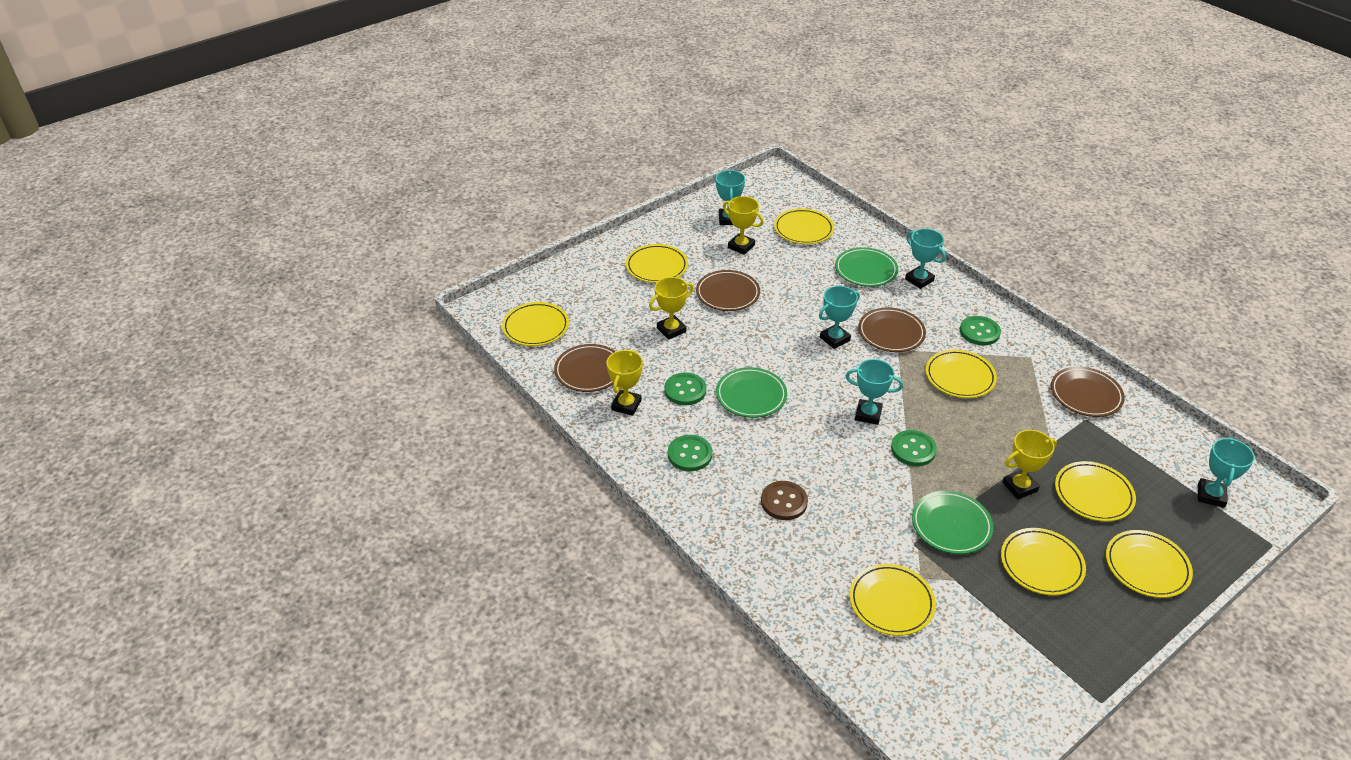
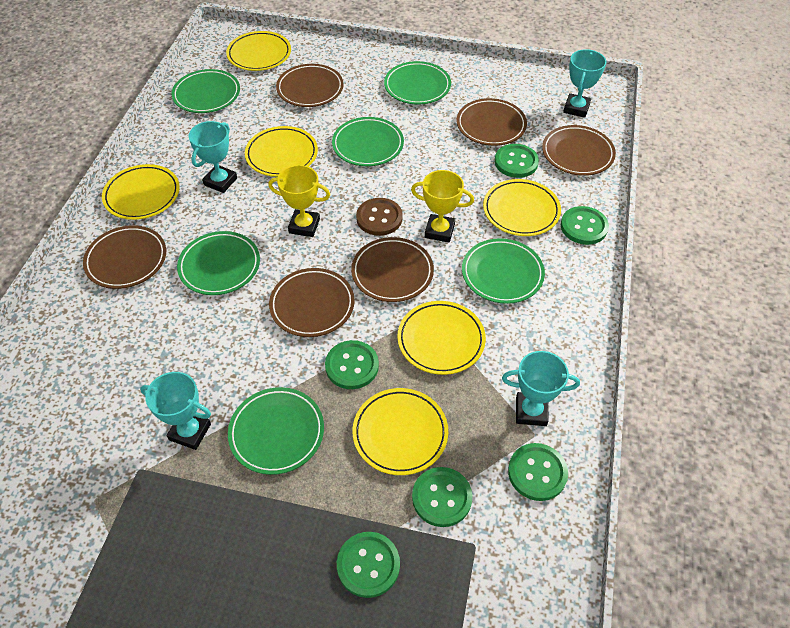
brown plate: [554,344,616,392] [696,270,760,311] [858,308,926,352] [1051,367,1125,417] = 4 -> [83,225,166,289] [269,268,355,337] [276,64,344,107] [351,237,434,302] [457,98,527,146] [542,125,616,176] = 6
green button: [664,372,706,405] [668,435,712,471] [891,430,937,466] [960,316,1001,345] = 4 -> [325,340,379,389] [337,532,400,598] [412,467,472,527] [495,144,539,178] [508,443,568,501] [561,206,609,245] = 6
green plate: [716,367,787,418] [835,247,898,287] [912,491,993,554] = 3 -> [172,69,240,113] [177,231,260,295] [228,387,324,475] [332,117,404,166] [384,61,451,105] [462,238,545,304] = 6
turquoise trophy: [716,170,745,225] [819,286,860,349] [846,359,903,425] [905,229,946,289] [1198,437,1255,508] = 5 -> [140,372,211,450] [189,121,237,193] [502,351,580,426] [563,49,606,118] = 4
yellow plate: [502,302,569,346] [626,244,688,283] [774,208,834,244] [850,564,936,636] [926,349,997,398] [1001,528,1086,595] [1055,461,1136,522] [1106,530,1193,598] = 8 -> [102,164,180,220] [226,31,291,71] [245,126,318,177] [352,388,448,475] [397,301,486,375] [483,179,561,236] = 6
yellow trophy: [607,350,643,416] [649,277,694,340] [723,196,764,255] [1002,430,1057,499] = 4 -> [268,165,330,237] [411,170,474,242] = 2

